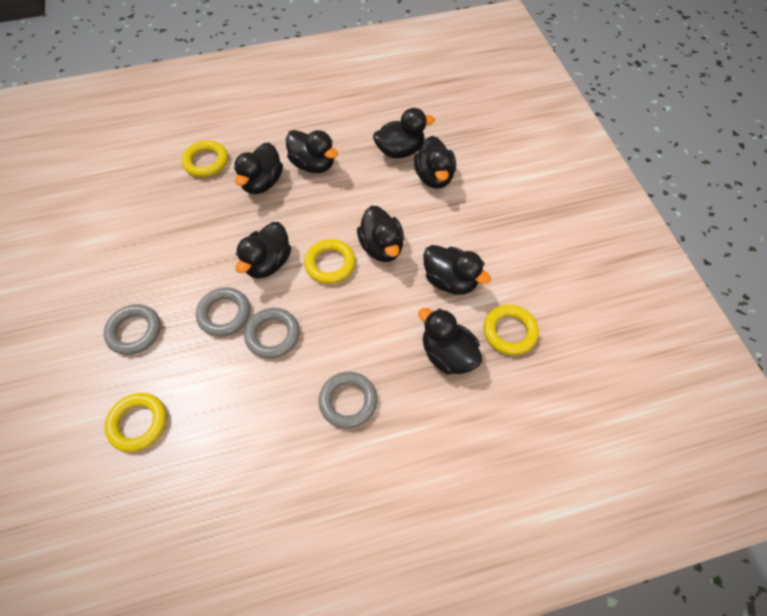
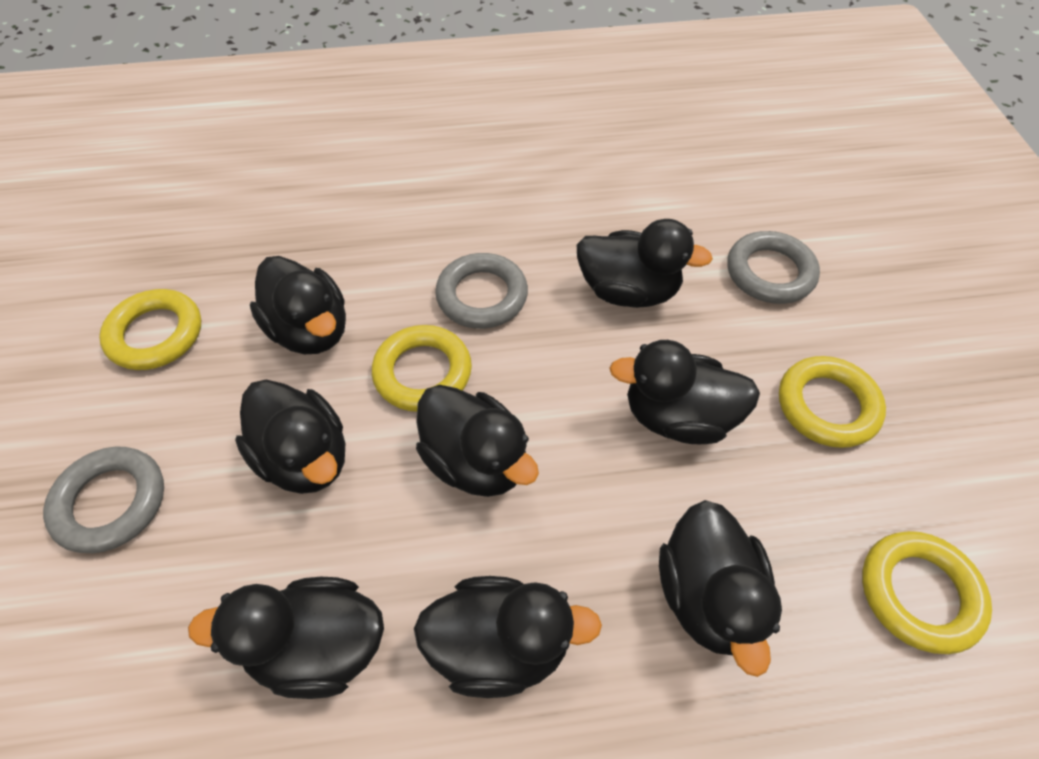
grey ring: [104,304,161,355] [196,287,250,337] [244,308,300,359] [319,372,377,429] = 4 -> [43,447,164,553] [435,253,528,329] [727,231,820,304] = 3

